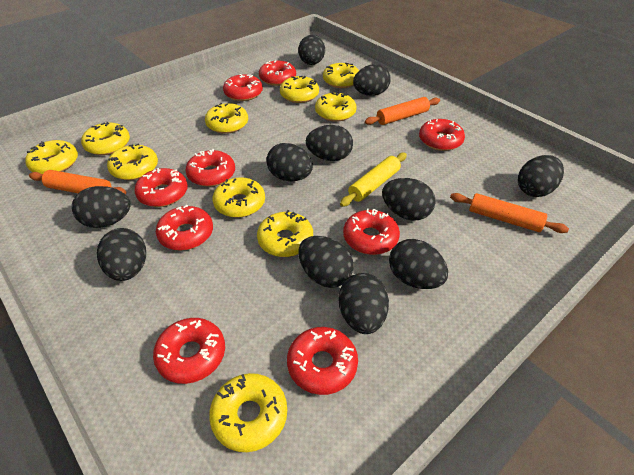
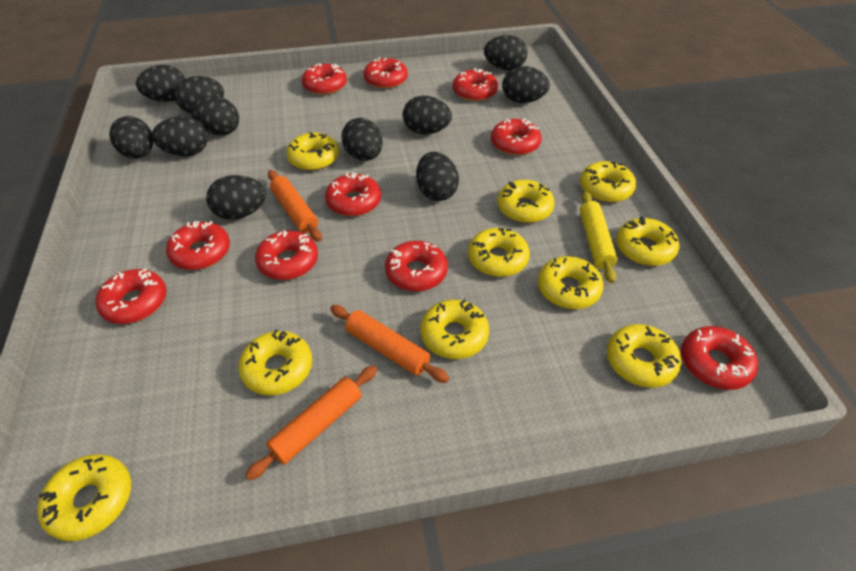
red donut: [134,168,188,207] [153,318,225,384] [156,205,213,251] [185,149,235,187] [223,74,263,101] [259,60,296,86] [287,327,358,395] [343,208,400,255] [419,119,465,151] = 9 -> [95,268,166,324] [166,221,230,270] [255,230,318,280] [302,63,347,95] [325,173,381,216] [364,57,408,89] [385,241,448,291] [453,68,498,101] [491,118,542,156] [681,326,758,390] = 10

